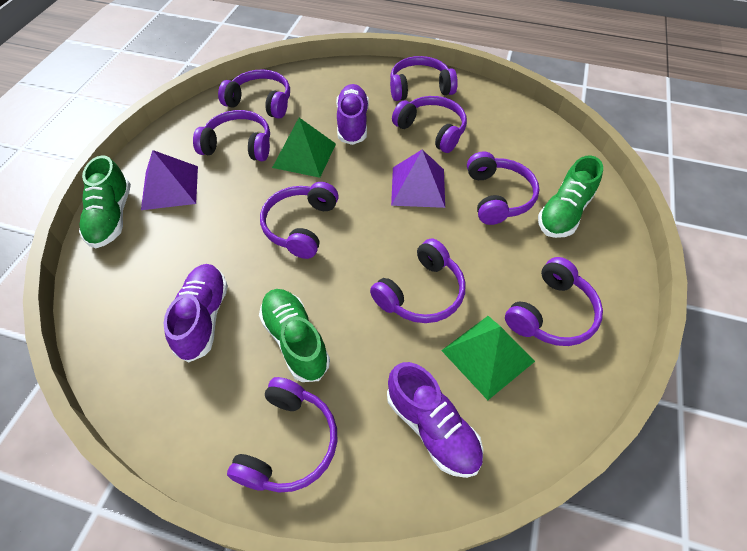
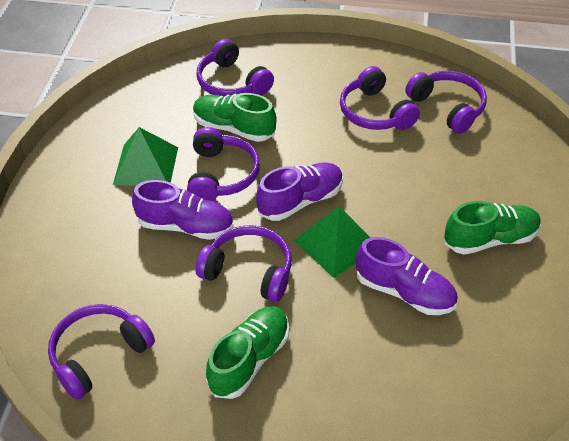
purple headphones: [193,110,270,161] [218,69,290,119] [227,377,338,493] [260,182,339,259] [370,238,466,323] [390,56,458,101] [392,96,467,153] [467,152,540,225] [505,257,603,346] = 9 -> [48,304,155,400] [187,127,260,201] [195,225,292,302] [196,39,274,96] [340,66,420,130] [405,71,487,134] = 6
purple pyramid: [141,150,198,210] [391,150,445,208] = 2 -> none = 0

